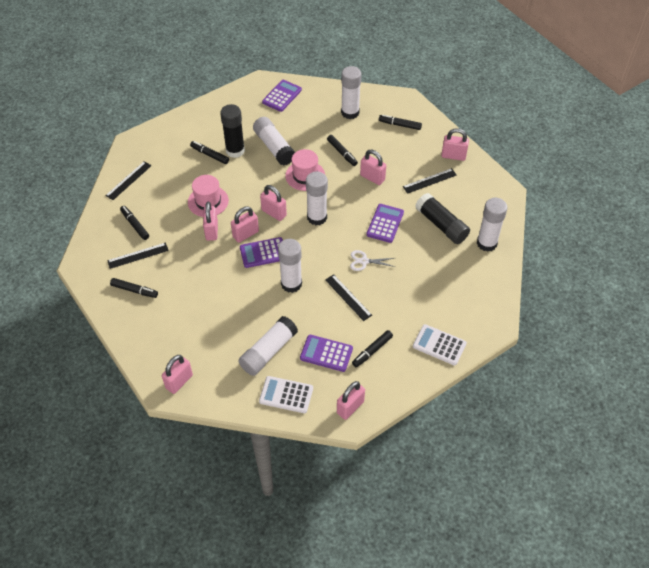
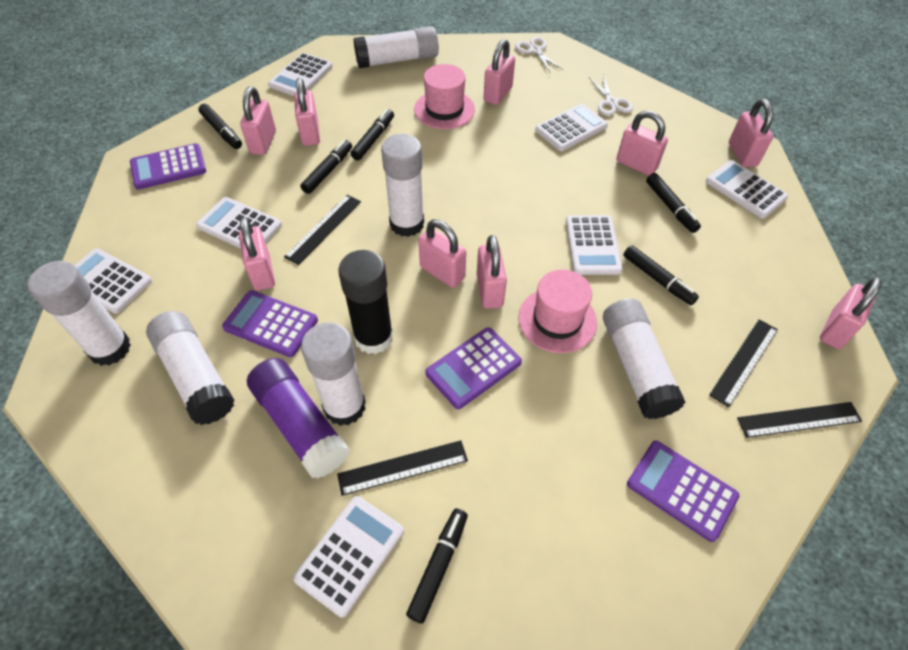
black glue stick: [220,104,245,158] [415,193,470,244] = 2 -> [338,250,393,354] = 1
pink padlock: [162,355,193,394] [203,201,218,241] [231,207,259,243] [260,185,287,221] [337,381,365,420] [360,150,386,185] [441,128,469,161] = 7 -> [239,217,275,291] [240,86,276,155] [294,78,320,146] [419,219,466,288] [477,235,507,309] [483,39,515,105] [616,110,668,176] [729,99,773,167] [820,277,882,349] = 9
purple glue stick: none = 0 -> [247,358,350,479] = 1
white calculator: [259,376,313,413] [413,324,467,366] = 2 -> [74,248,152,314] [196,197,282,249] [268,52,333,96] [293,496,404,618] [535,104,608,151] [566,215,623,275] [706,160,789,218] = 7
white scissors: [350,250,396,271] = 1 -> [515,37,563,73] [589,75,633,116] = 2

